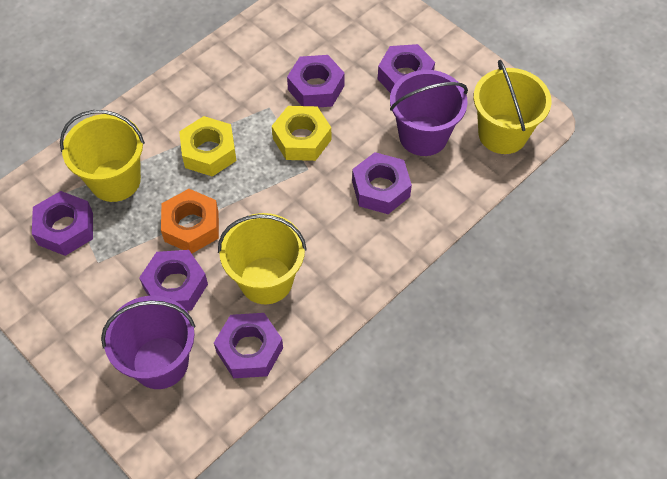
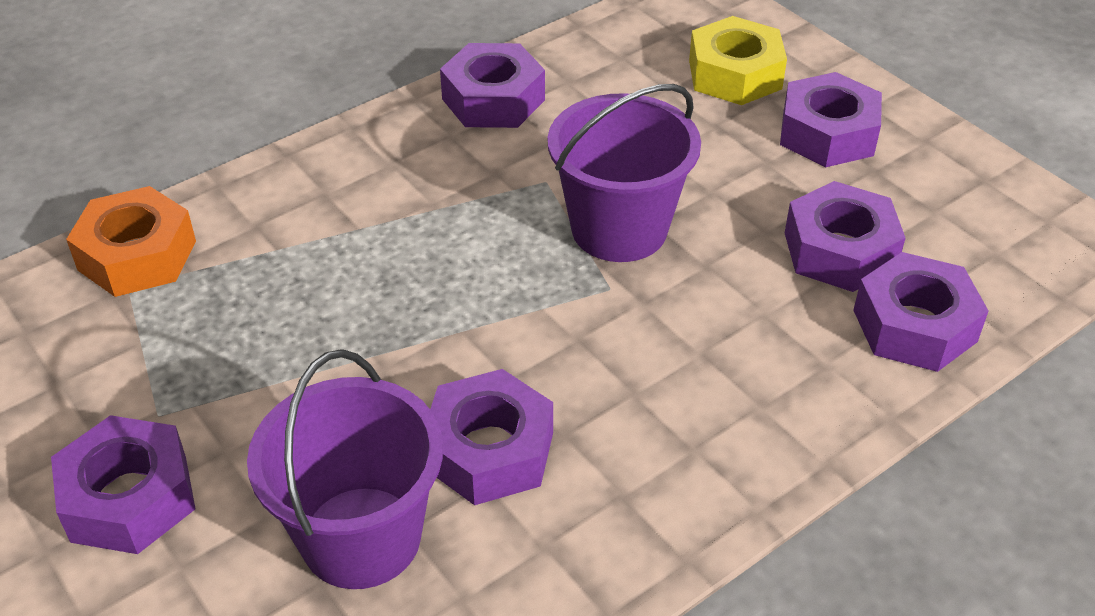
yellow bucket: [60,110,145,202] [218,213,307,304] [474,60,552,154] = 3 -> none = 0
yellow nut: [179,116,236,177] [272,106,331,161] = 2 -> [689,16,787,105] = 1

